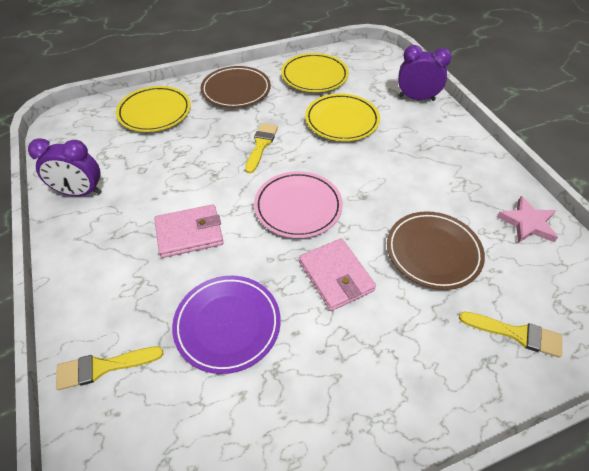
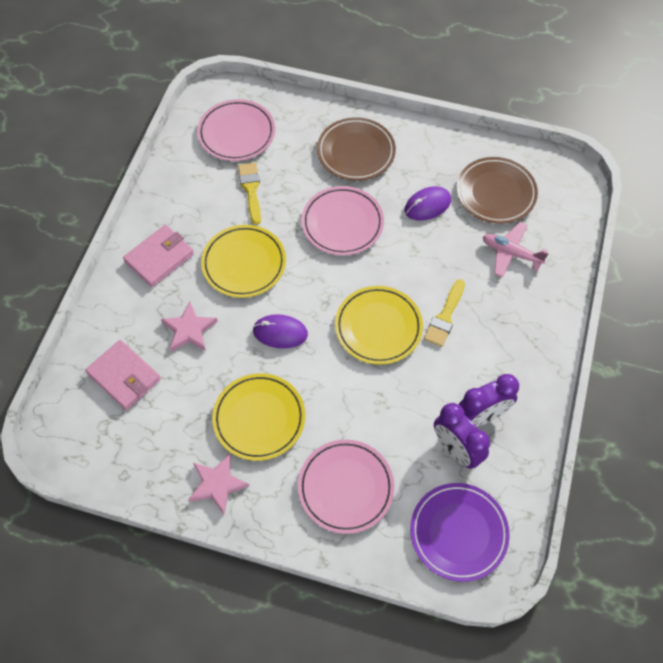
pink plane: none = 0 -> [483,222,549,278] = 1
pink plate: [254,171,343,238] = 1 -> [197,99,275,161] [298,440,394,534] [302,186,384,255] = 3
pink star: [497,196,558,243] = 1 -> [161,301,218,351] [188,454,249,514] = 2
purple mouse: none = 0 -> [253,314,308,348] [405,186,451,221] = 2
yellow brush: [56,346,163,390] [245,123,278,173] [459,311,562,358] = 3 -> [238,162,261,225] [424,279,465,347] = 2

